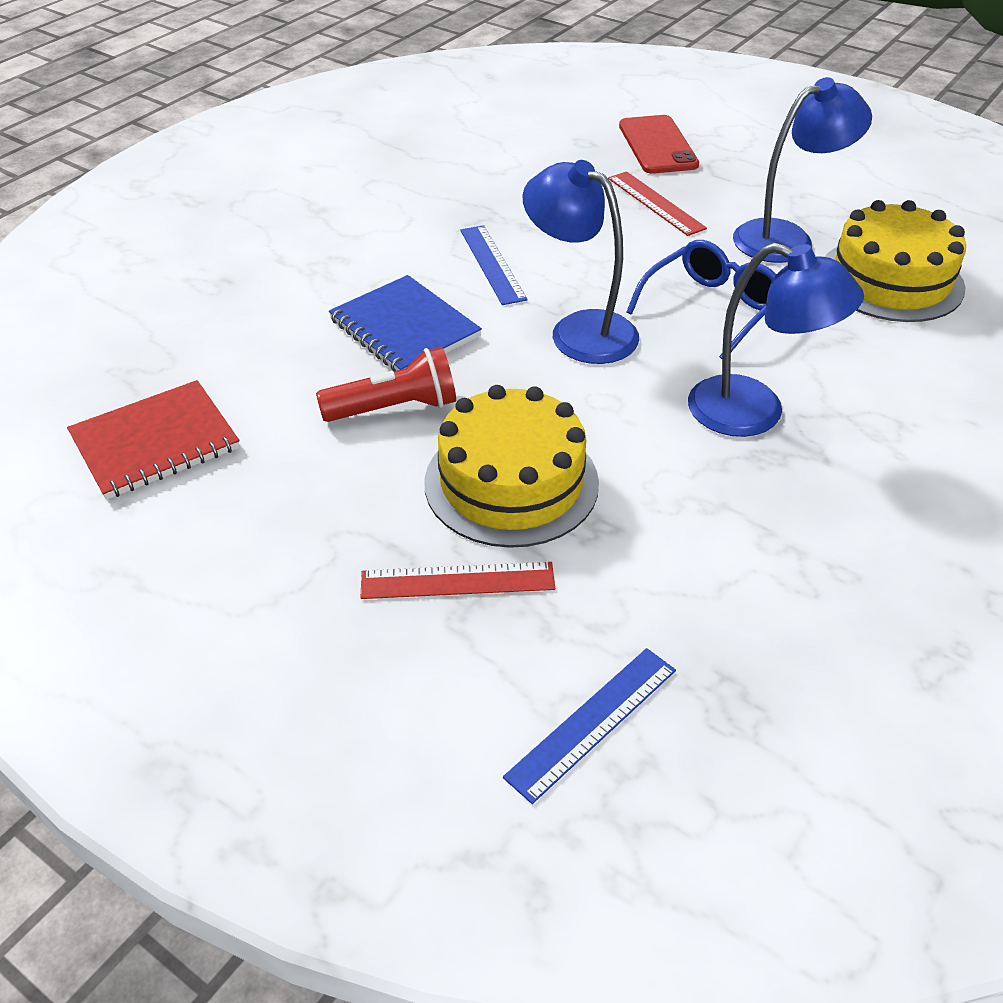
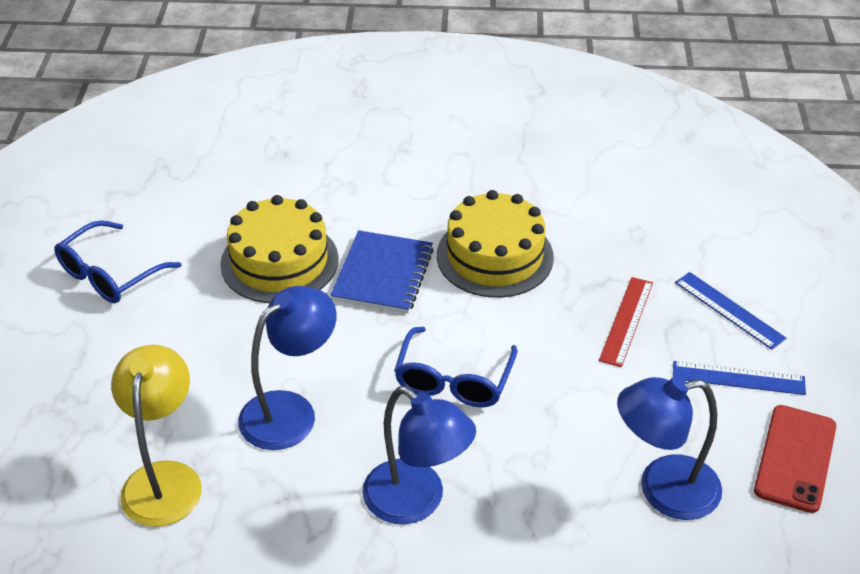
blue glasses: [626,240,777,359] = 1 -> [54,220,182,303] [394,327,517,407] = 2
red flashlight: [316,347,456,422] = 1 -> none = 0
red notebook: [67,380,240,500] = 1 -> none = 0
red ruler: [360,562,555,599] [608,171,707,236] = 2 -> [599,277,653,367] = 1
yellow lamp: none = 0 -> [111,345,202,527] = 1

